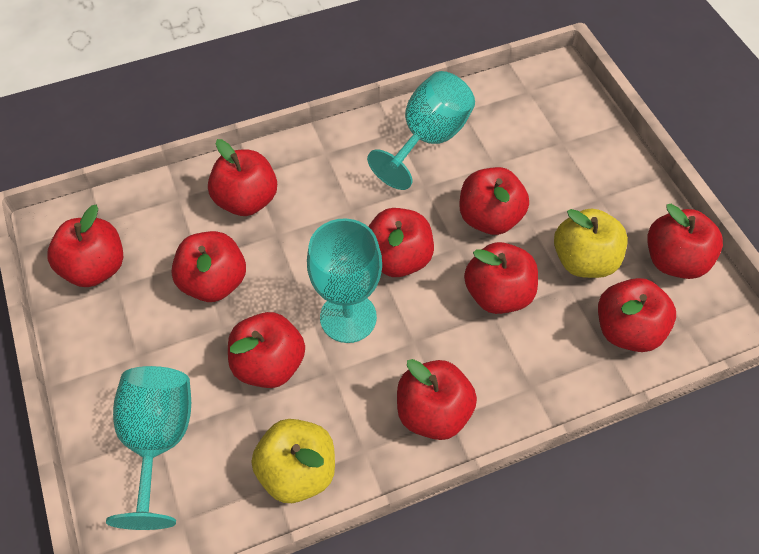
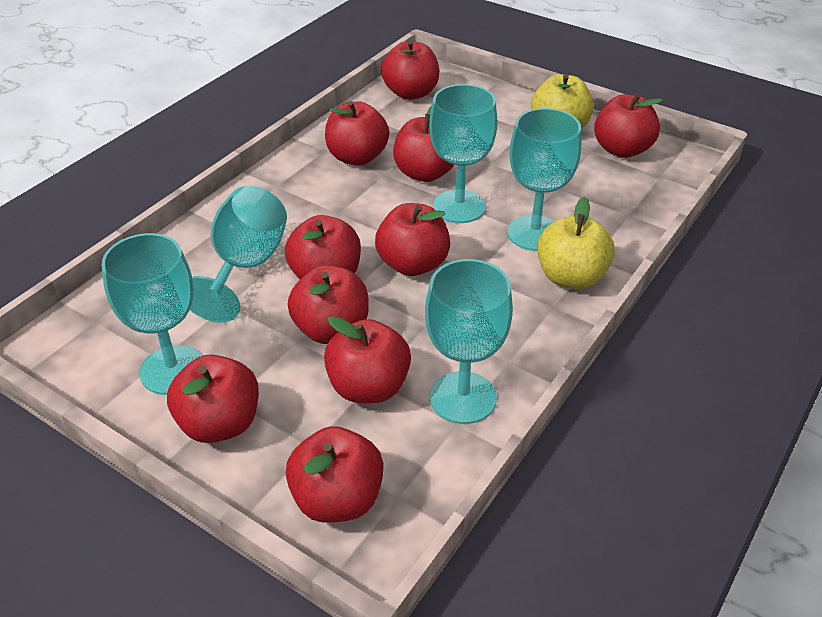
turquoise goblet: [106,366,191,530] [307,218,382,343] [367,71,475,190] = 3 -> [102,233,203,395] [190,186,287,323] [425,259,513,424] [429,84,498,223] [507,108,581,251] = 5

